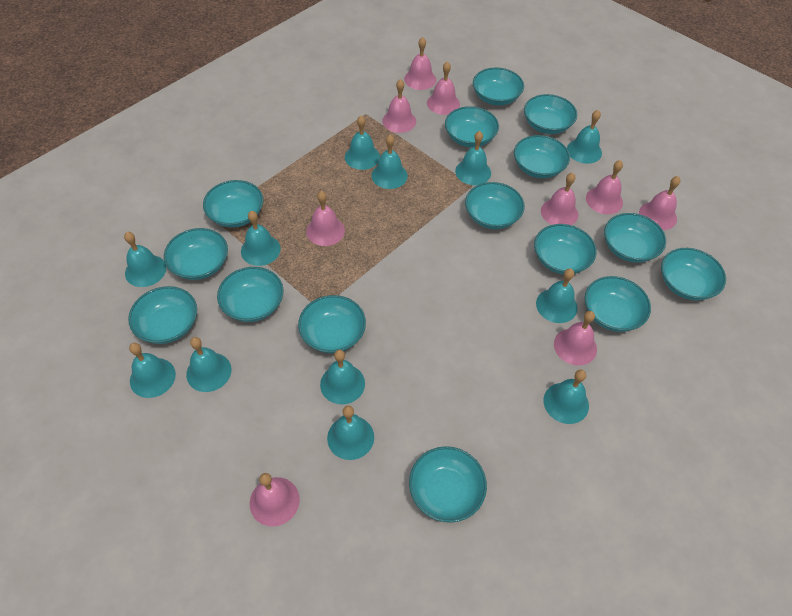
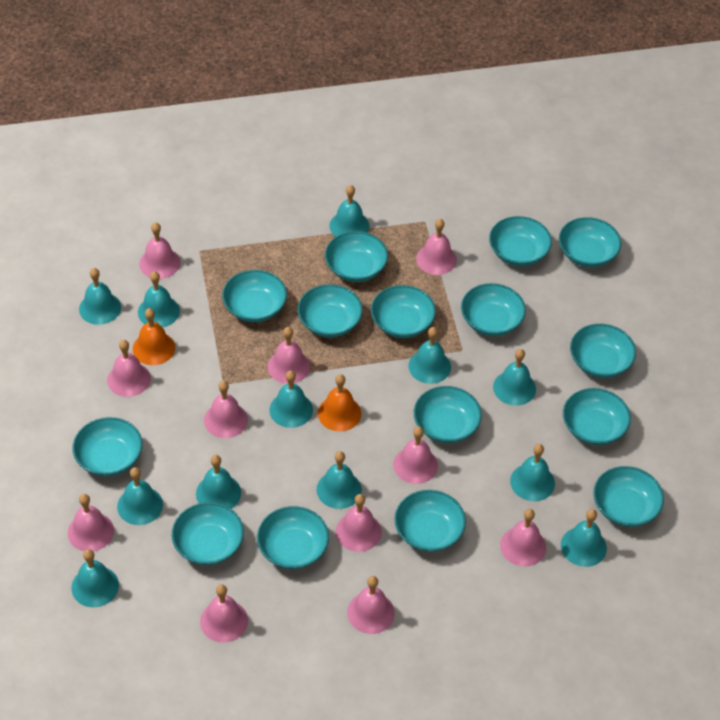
orange bell: none = 0 -> [133,308,175,365] [318,374,361,431] = 2
pink bell: [250,473,300,527] [306,191,345,246] [382,79,416,133] [404,37,436,90] [427,61,460,115] [541,173,578,225] [554,311,597,366] [586,160,623,214] [639,176,680,230] = 9 -> [68,494,114,552] [107,340,151,397] [139,222,180,279] [200,584,248,643] [204,381,248,438] [267,327,310,384] [336,494,382,552] [347,576,395,634] [393,427,438,484] [416,219,457,275] [500,509,546,567] = 11

